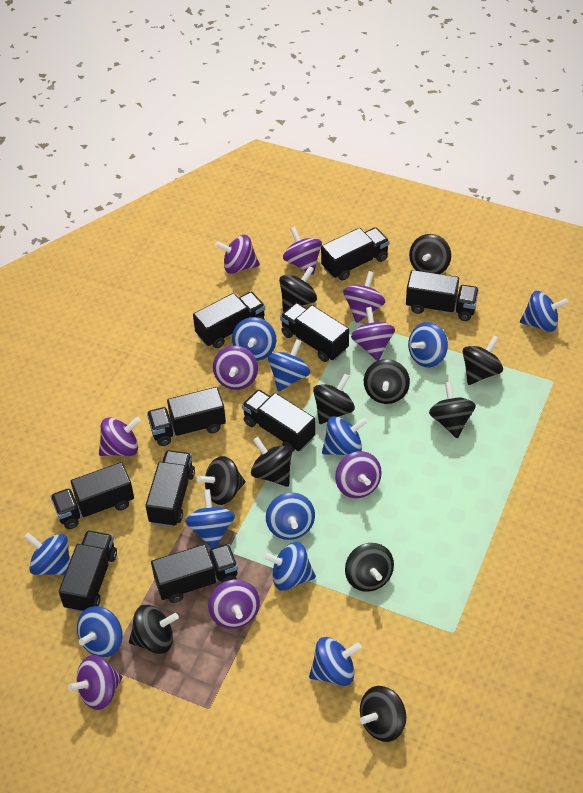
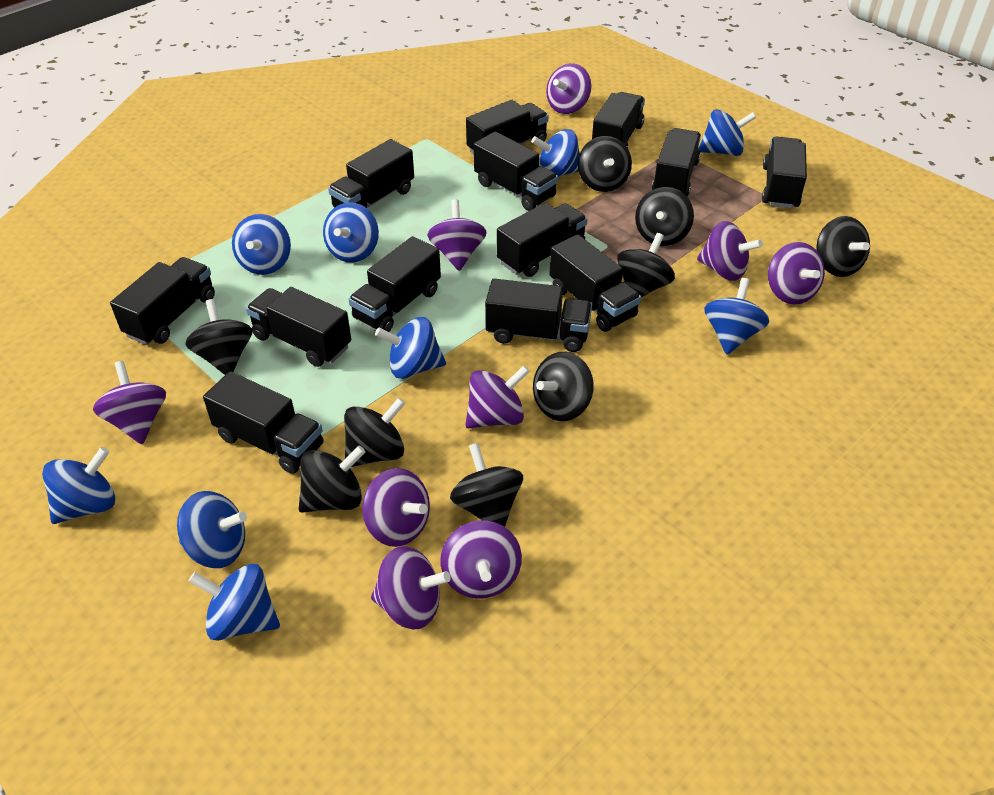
black spinning top: [129,605,179,654] [197,456,245,505] [251,437,292,487] [279,266,317,312] [313,374,355,424] [345,543,394,592] [360,686,406,742] [364,359,410,404] [409,234,451,274] [429,381,476,438] [462,336,503,385] = 11 -> [185,299,253,375] [299,446,365,513] [344,398,405,467] [450,443,523,527] [533,352,594,421] [578,136,632,192] [617,233,675,297] [635,187,694,246] [816,216,870,277] = 9
black truck: [50,462,134,529] [59,531,117,612] [145,450,195,527] [147,387,226,446] [151,544,238,603] [193,292,265,348] [242,389,315,452] [280,302,349,362] [321,227,389,280] [406,270,479,321] = 10 -> [110,257,215,345] [203,371,324,474] [246,287,351,367] [328,139,414,208] [348,236,441,332] [466,100,549,154] [474,131,558,211] [485,279,592,352] [497,203,588,277] [549,234,641,332] [592,92,645,149] [652,128,701,197] [762,136,807,209] = 13
blue spinning top: [24,533,70,575] [77,606,123,657] [185,489,235,549] [232,317,276,361] [263,542,316,590] [266,492,315,540] [268,339,310,392] [309,637,362,686] [322,416,368,455] [408,322,448,367] [520,291,569,332] = 11 -> [42,447,115,524] [177,491,247,568] [189,564,280,641] [232,214,291,275] [323,202,379,263] [375,317,446,379] [531,129,580,177] [698,109,756,156] [704,278,769,354] = 9

